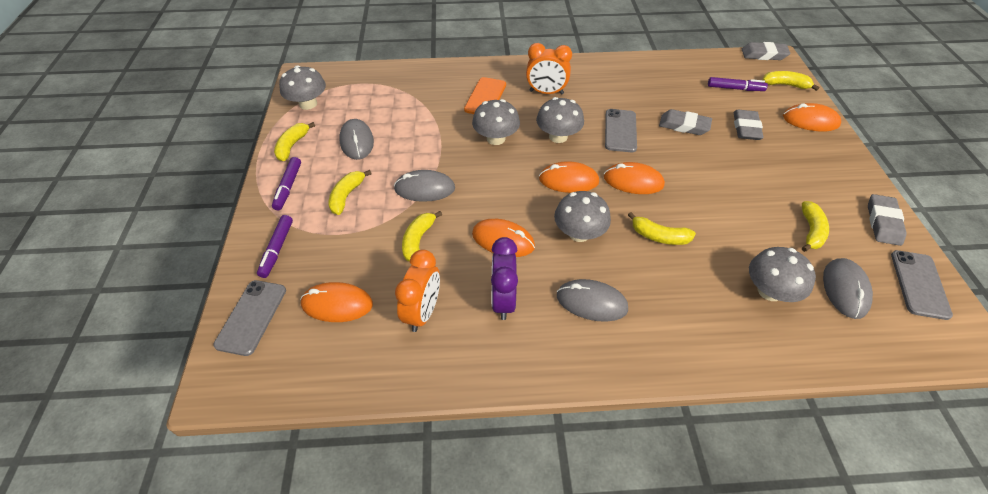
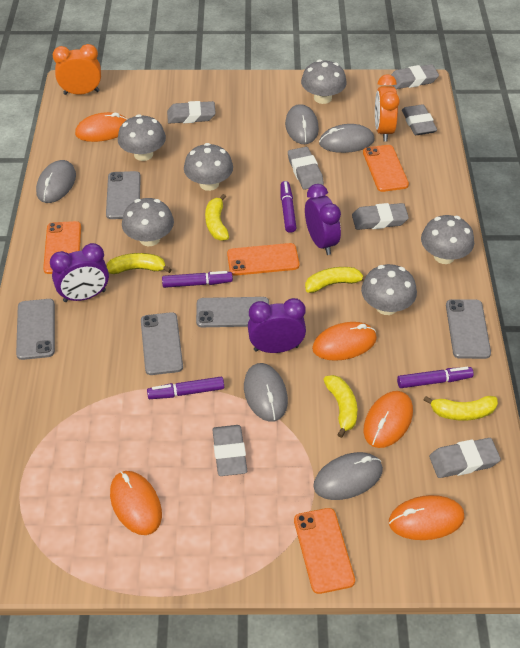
grey eraser: [659,109,712,135] [734,110,764,140] [742,42,790,60] [868,194,907,246] = 4 -> [167,101,216,123] [212,425,247,476] [288,147,324,190] [352,203,409,230] [391,64,439,89] [402,104,437,135] [429,438,501,478] = 7
grey mouse: [339,119,374,160] [394,170,455,202] [557,279,628,322] [823,258,873,319] = 4 -> [36,160,76,203] [244,363,288,422] [285,104,319,144] [313,452,383,500] [319,124,375,153] = 5
grey mushroom: [279,65,326,110] [472,99,520,145] [536,97,584,143] [554,191,611,242] [749,247,816,302] = 5 -> [118,114,166,161] [122,198,174,246] [184,143,233,191] [301,59,347,104] [361,264,417,315] [421,215,474,264] = 6
grey phone: [213,280,286,356] [605,109,637,152] [891,250,953,320] = 3 -> [16,299,55,360] [106,171,141,219] [141,312,183,375] [196,297,269,327] [446,299,491,359] = 5
orange phone: [464,77,506,114] = 1 -> [43,221,81,274] [227,243,299,276] [294,508,355,594] [363,145,409,192] = 4
purple clock: [491,237,518,320] = 1 -> [50,243,109,302] [248,298,306,353] [305,184,341,255] = 3
purple marker: [257,215,293,278] [272,157,301,210] [708,77,768,91] = 3 -> [147,377,224,399] [162,271,233,288] [280,181,296,233] [397,367,474,388] = 4
yellow banana: [274,122,315,161] [328,170,372,215] [402,211,442,261] [628,212,696,245] [763,71,819,91] [802,201,829,252] = 6 -> [106,253,172,274] [205,194,229,241] [305,267,366,293] [323,375,357,438] [424,396,498,421] = 5

